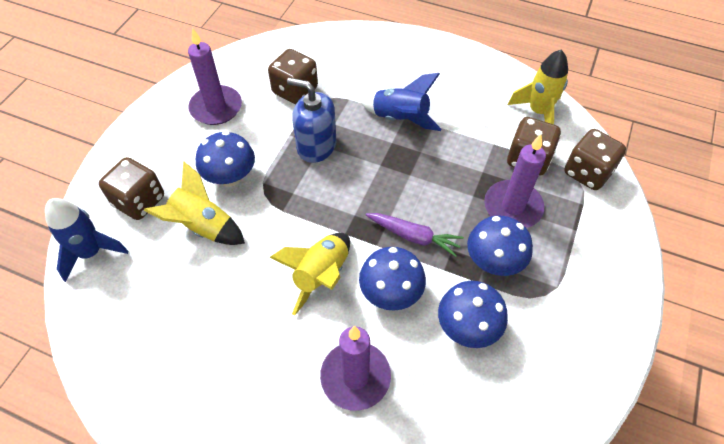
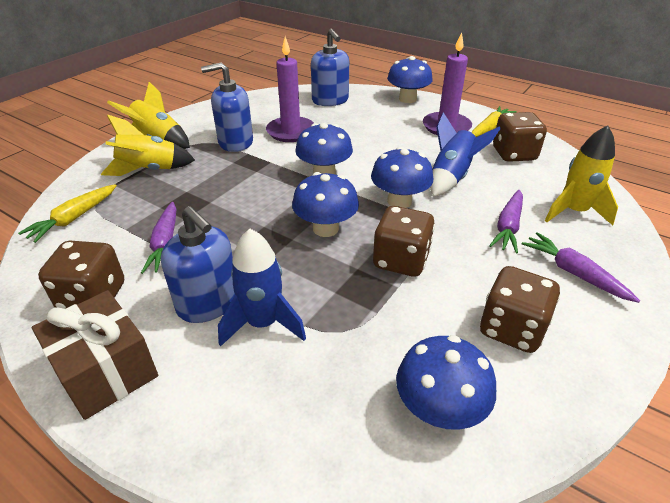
blue mushroom: [196,131,255,187] [359,247,426,311] [438,281,508,348] [467,216,533,276] = 4 -> [292,172,359,237] [295,123,353,175] [371,147,433,208] [387,56,433,103] [396,335,496,430] = 5
blue soap dispenser: [287,78,336,163] = 1 -> [161,206,235,323] [201,62,253,152] [311,29,349,106] = 3
brown gift: none = 0 -> [32,290,158,420] = 1
purple candle: [188,28,242,125] [320,326,391,411] [484,134,546,228] = 3 -> [266,37,314,142] [423,32,472,135] = 2
purple carrot: [366,213,464,257] = 1 -> [141,202,176,274] [489,190,523,253] [522,232,640,303] = 3
yellow carrot: none = 0 -> [18,184,117,243] [471,106,517,137] = 2

